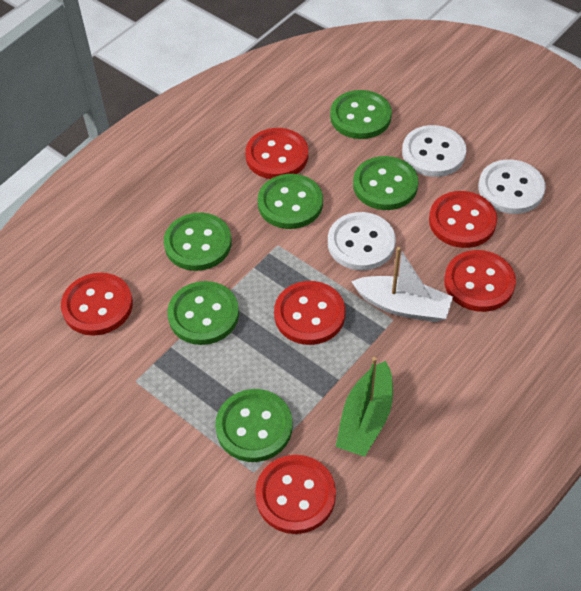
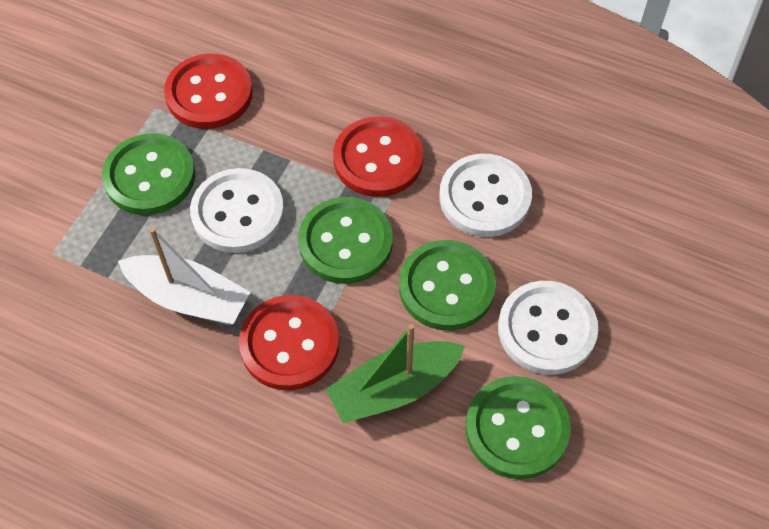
green button: [164,213,232,271] [167,281,239,345] [215,389,292,462] [258,174,323,229] [330,90,392,139] [353,156,418,210] = 6 -> [102,133,195,215] [298,197,393,284] [399,240,496,330] [465,376,570,479] = 4
red button: [61,273,133,336] [245,128,308,179] [255,455,336,534] [274,281,345,345] [429,191,497,248] [444,250,516,312] = 6 -> [164,54,253,129] [239,295,339,390] [333,116,423,197] = 3

